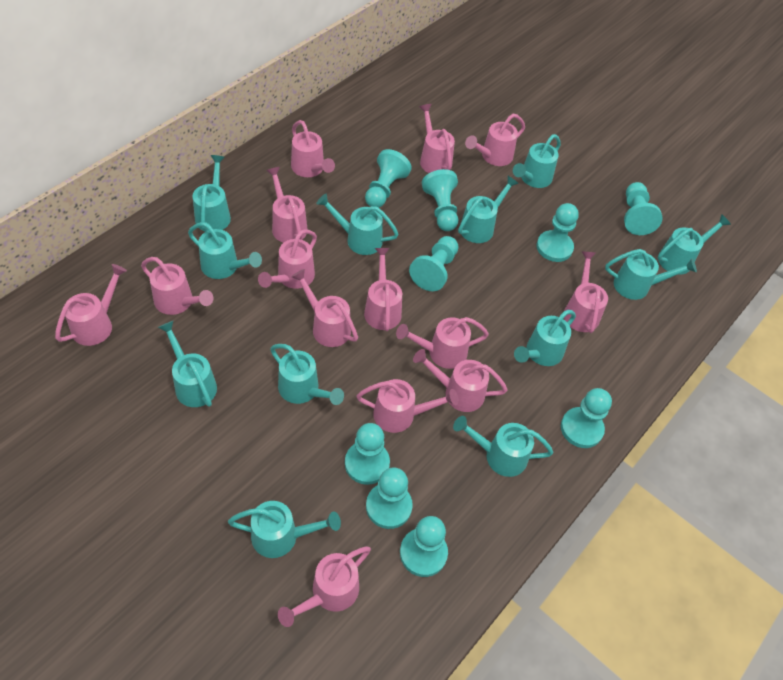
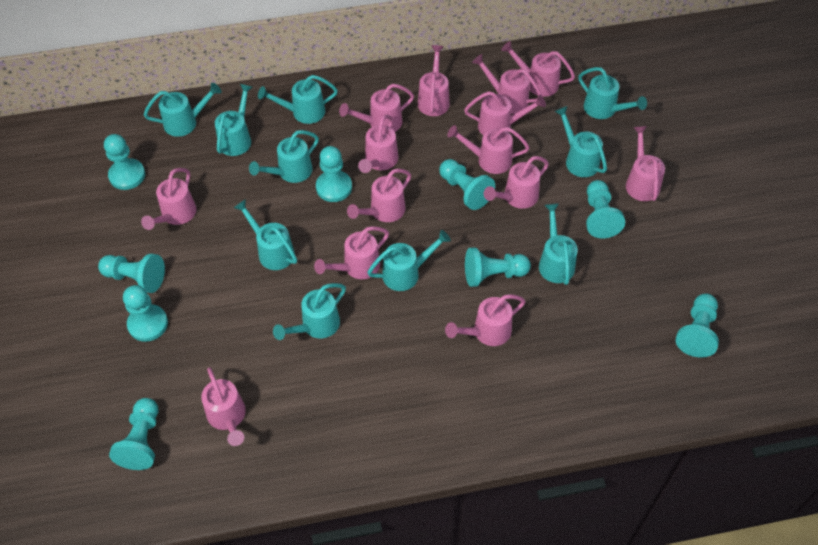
turquoise watering can: [158,321,217,407] [188,222,262,279] [192,155,231,232] [228,501,341,558] [270,344,344,405] [316,194,398,255] [453,416,553,477] [458,176,519,243] [513,134,561,188] [514,310,576,366] [605,249,697,300] [658,214,731,275] = 12 -> [144,83,221,137] [215,84,252,156] [234,199,297,270] [249,130,319,183] [258,75,338,124] [273,283,346,340] [367,230,451,291] [539,204,578,285] [555,106,607,177] [578,67,647,119] = 10

